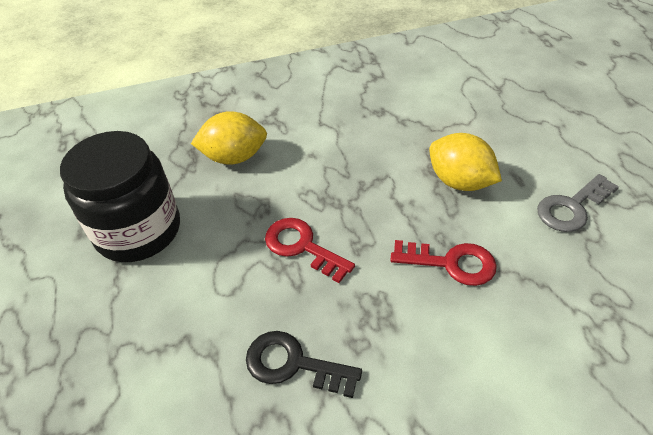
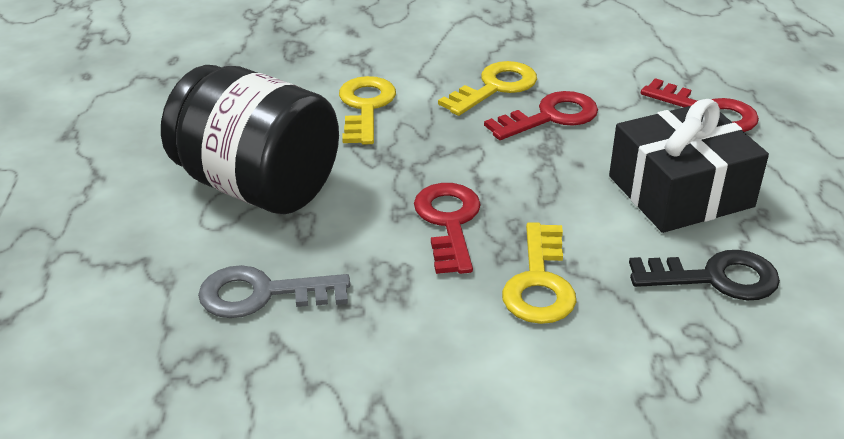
black gift: none = 0 -> [609,99,769,233] = 1
red key: [265,218,355,283] [390,240,497,286] = 2 -> [414,183,481,274] [484,91,598,140] [641,78,759,132] = 3
yellow key: none = 0 -> [339,76,396,144] [438,61,537,116] [502,222,577,324] = 3
yellow lemon: [191,111,267,165] [429,133,502,191] = 2 -> none = 0

